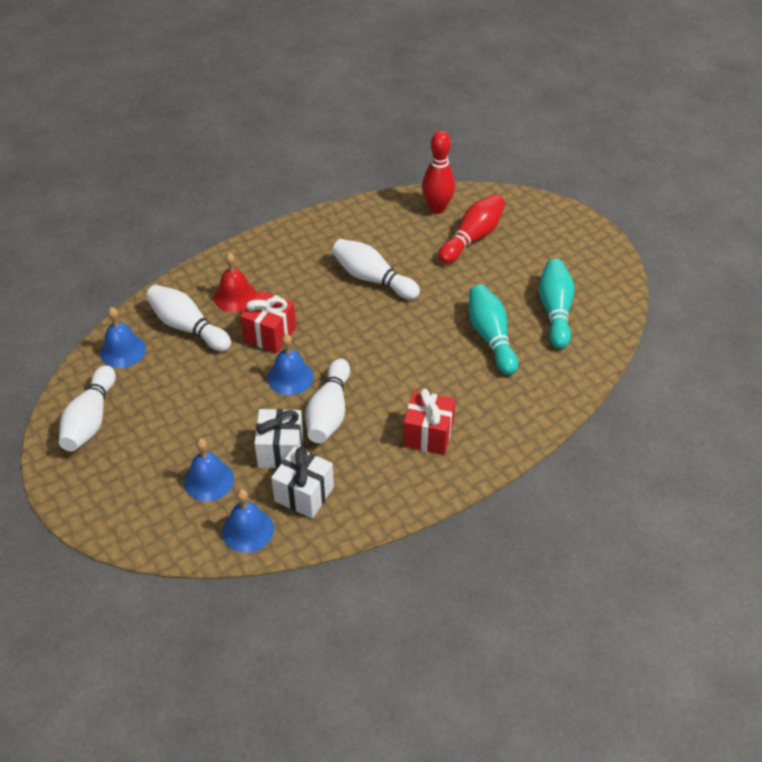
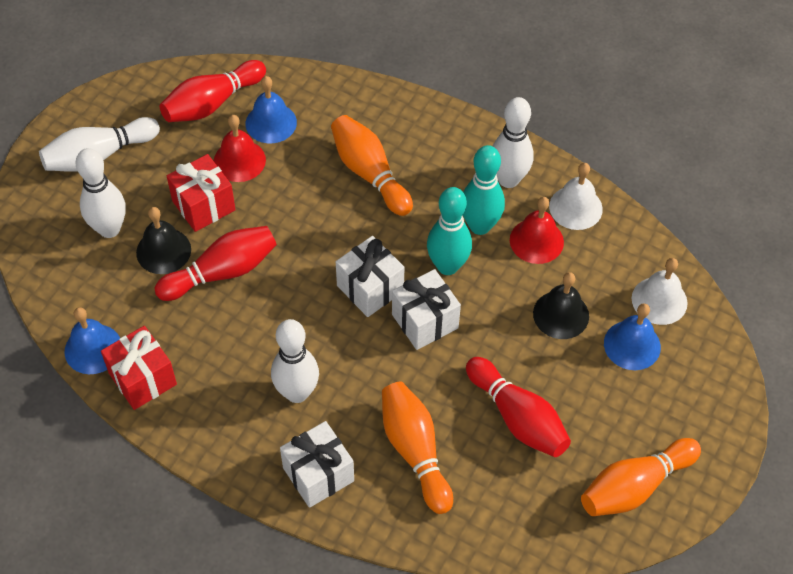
black bell: none = 0 -> [136,207,191,274] [533,272,589,339] = 2
blue bell: [100,307,146,368] [184,438,234,501] [222,489,274,553] [267,334,314,395] = 4 -> [65,307,120,374] [246,76,297,144] [604,303,661,370] = 3
orange bowling pin: none = 0 -> [331,115,413,216] [382,382,453,514] [581,438,701,516] = 3
red bell: [214,252,257,312] = 1 -> [214,115,266,182] [510,197,564,264] = 2
red bowling pin: [422,131,455,214] [438,194,505,264] = 2 -> [155,226,277,301] [160,60,266,122] [466,357,571,457] = 3
white bell: none = 0 -> [549,163,603,230] [632,258,688,325] = 2
white gift: [254,409,303,469] [271,446,334,519] = 2 -> [280,421,354,508] [336,236,404,317] [392,269,461,350] = 3

